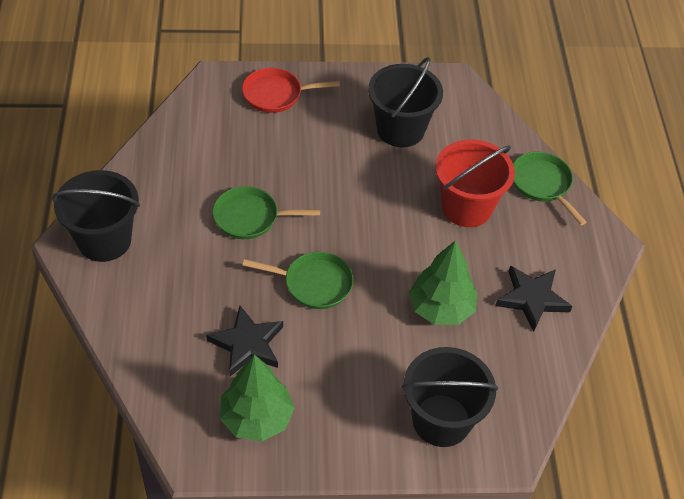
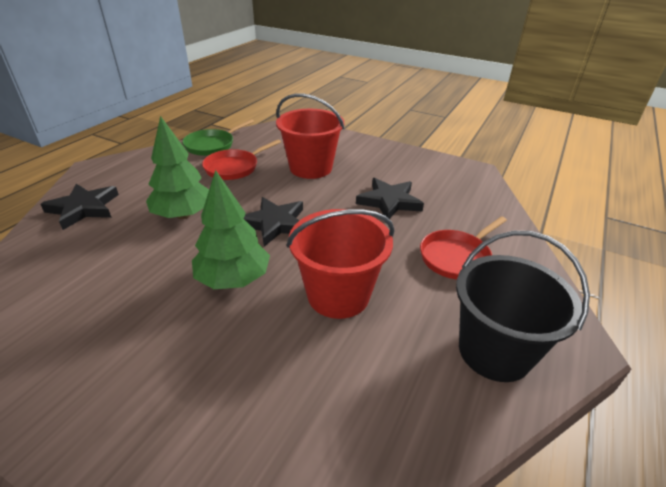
black bucket: [52,170,140,262] [368,57,443,147] [402,347,498,447] = 3 -> [456,231,590,382] = 1
black star: [206,306,283,376] [495,266,572,331] = 2 -> [41,184,119,230] [244,197,303,247] [356,178,424,219] = 3
green pan: [213,186,320,239] [242,252,354,309] [513,152,586,225] = 3 -> [182,119,254,156] = 1
red bucket: [435,139,515,227] = 1 -> [276,93,345,179] [287,209,395,319] = 2
red pan: [242,68,340,113] = 1 -> [202,139,281,180] [420,216,507,279] = 2

